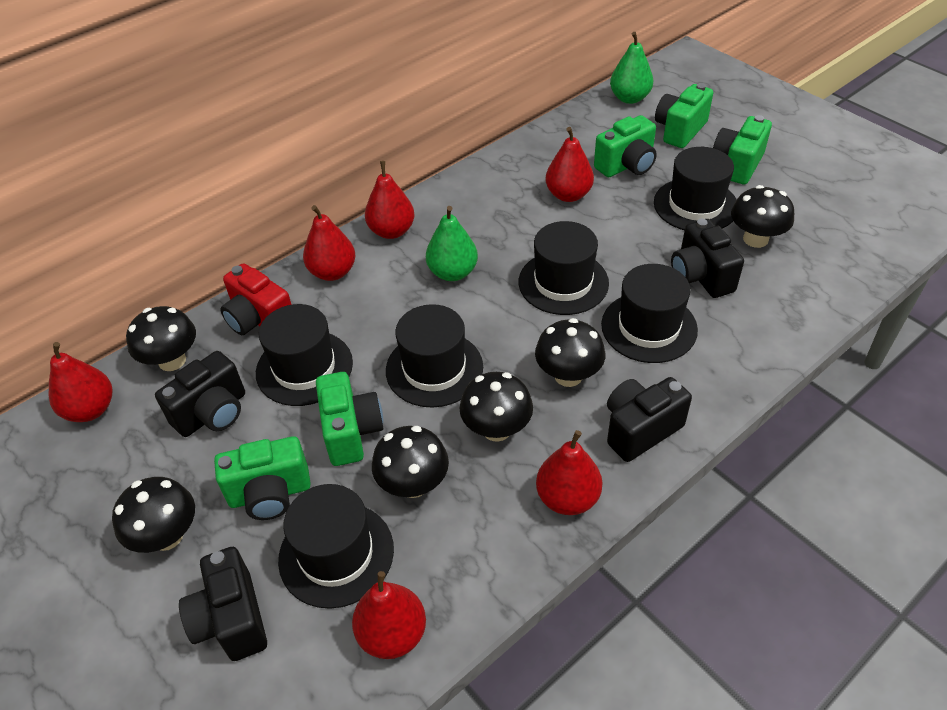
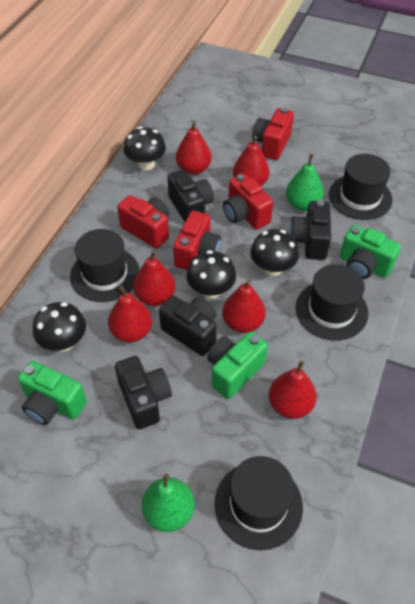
black hat: [256,304,353,406] [278,484,394,609] [386,304,483,408] [519,221,609,315] [601,264,698,363] [654,147,737,230] = 6 -> [70,229,140,302] [214,456,303,550] [295,264,368,341] [329,154,393,220] = 4
black mushroom: [112,477,195,553] [126,306,196,371] [372,426,449,498] [459,372,533,442] [535,318,605,387] [731,185,794,248] = 6 -> [32,302,86,351] [123,127,166,170] [186,250,236,299] [250,229,299,276] = 4
green camera: [214,436,311,520] [316,372,383,466] [594,115,657,177] [655,83,713,148] [713,115,772,184] = 5 -> [18,361,87,425] [207,332,268,399] [340,225,401,279] = 3
red camera: [220,263,292,335] = 1 -> [117,195,169,248] [173,211,221,270] [223,173,273,230] [252,108,294,160] = 4

